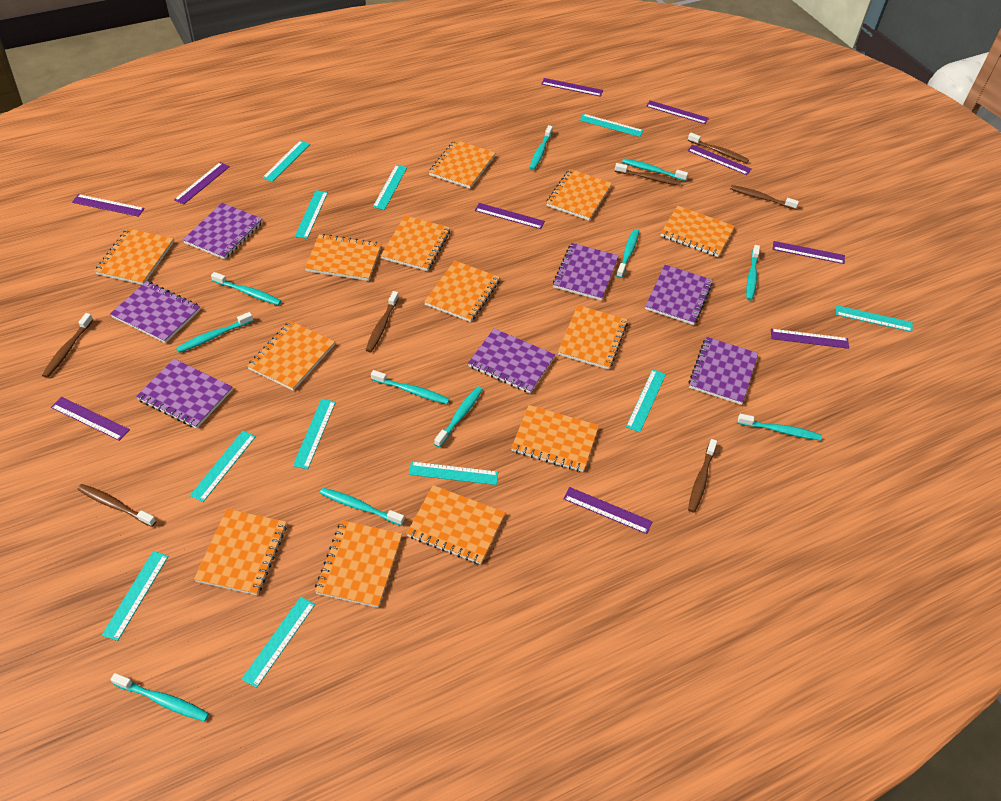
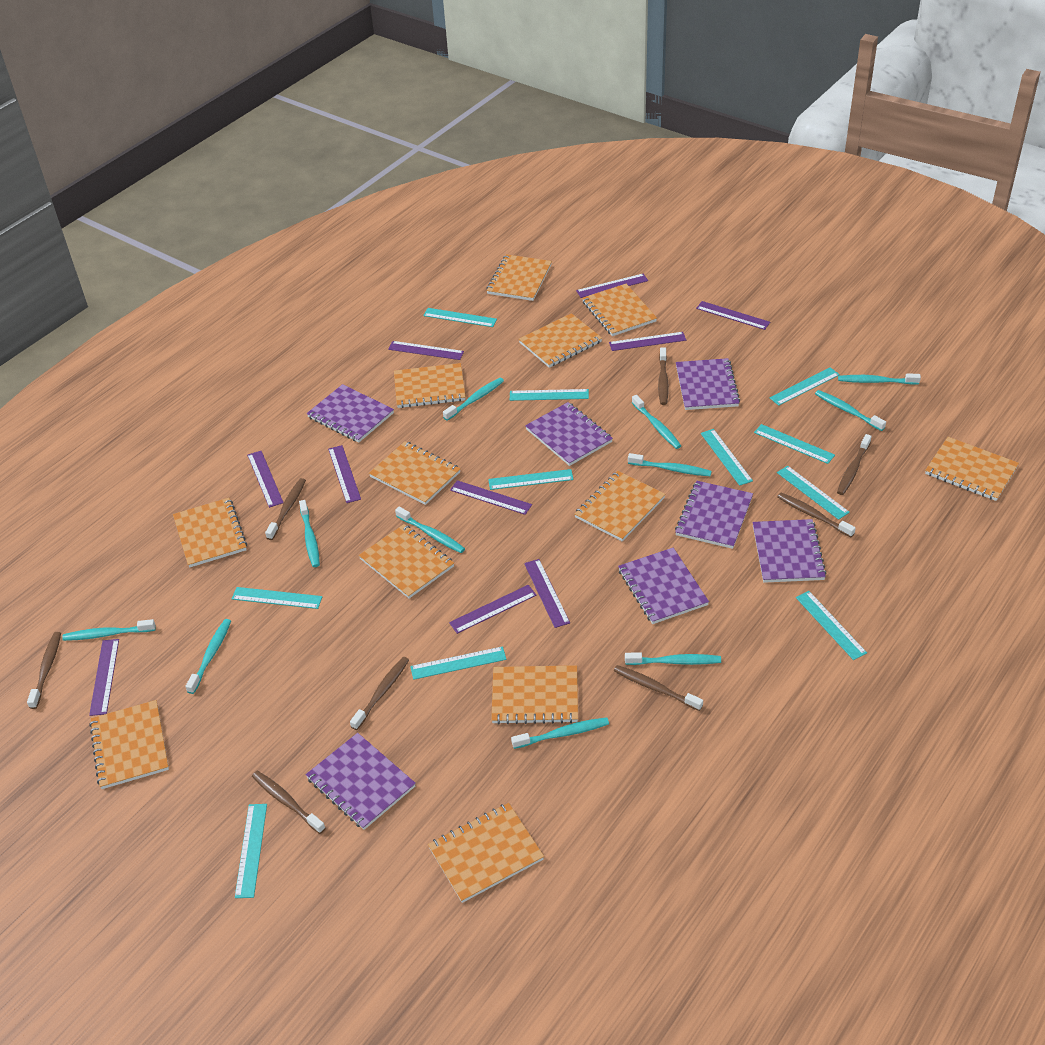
brown toothbrush: [42,313,93,378] [77,484,156,527] [366,291,399,352] [615,163,681,186] [688,133,749,163] [688,439,717,512] [730,185,799,210] = 7 -> [27,632,61,709] [252,771,326,834] [265,478,306,540] [350,657,409,730] [614,665,703,711] [658,347,669,405] [777,493,856,537] [837,434,871,495] = 8
orange notebook: [95,228,174,285] [194,509,287,595] [247,321,335,391] [305,234,381,281] [315,520,402,608] [381,216,450,271] [406,485,505,565] [424,260,500,322] [429,140,495,189] [511,405,599,472] [546,169,612,220] [558,305,628,370] [661,206,735,257] = 13 -> [89,700,169,789] [173,498,247,568] [359,524,454,598] [369,441,461,505] [394,363,466,408] [428,803,544,903] [486,254,552,301] [491,665,578,724] [519,313,602,368] [574,471,665,541] [582,284,657,336] [925,437,1019,501] = 12

